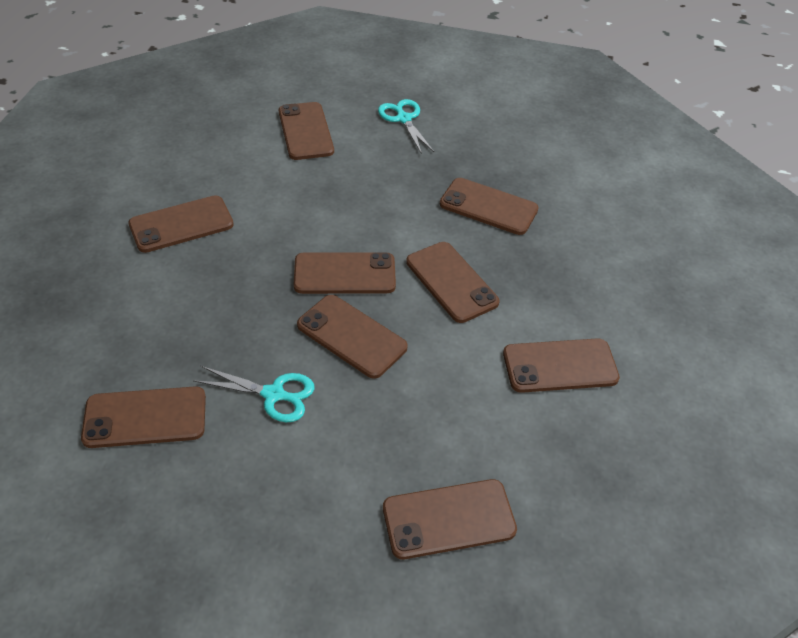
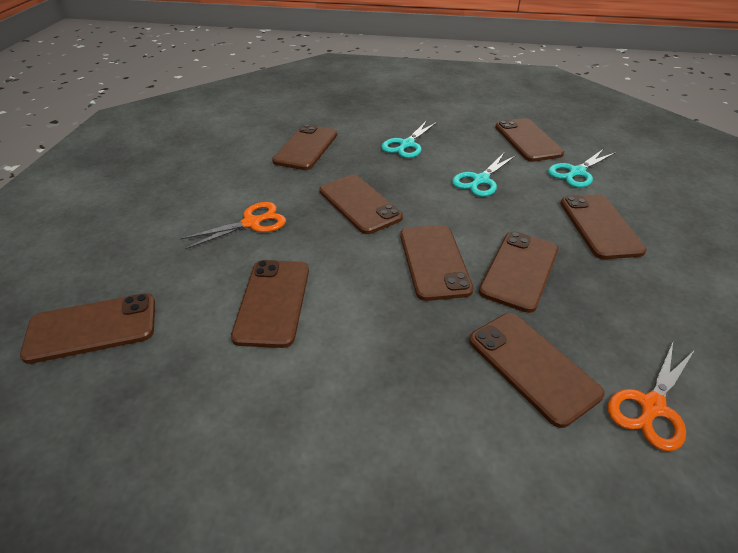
orange scissors: none = 0 -> [180,202,286,249] [608,342,694,451] = 2
turquoise scissors: [193,366,315,422] [378,99,434,154] = 2 -> [382,120,437,158] [452,153,516,197] [548,149,616,188] = 3

